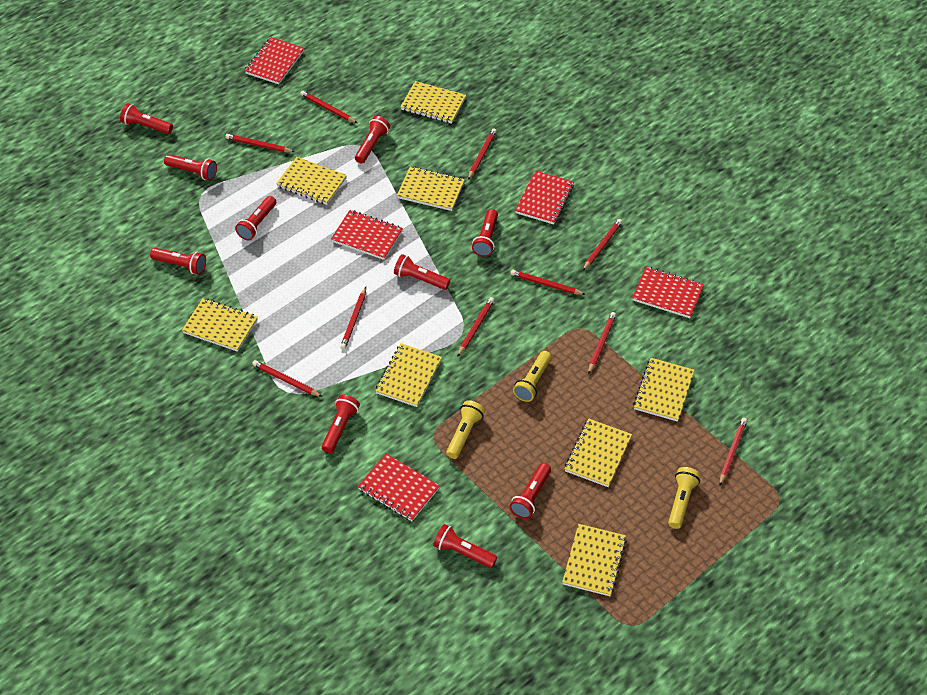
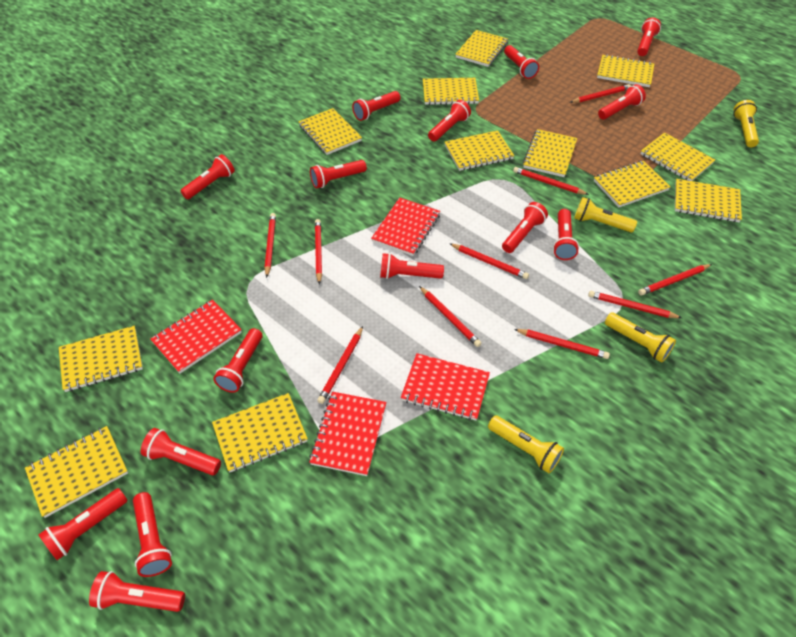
red flashlight: [120,103,173,134] [150,248,206,275] [164,154,217,181] [235,196,276,241] [322,394,360,453] [355,116,390,164] [394,254,450,290] [433,524,497,568] [472,209,498,257] [510,463,551,519] = 10 -> [38,488,128,560] [89,571,185,612] [133,492,172,577] [141,428,221,475] [180,154,235,200] [213,328,263,393] [310,160,367,189] [352,91,401,121] [380,253,444,279] [428,100,471,142] [502,202,548,253] [504,45,539,79] [553,209,579,260] [598,84,646,120] [637,17,661,56] = 15
red notebook: [245,37,304,84] [331,210,403,260] [358,454,440,521] [515,171,574,225] [632,267,704,318] = 5 -> [150,300,242,373] [309,392,386,476] [371,198,440,256] [401,353,490,421] = 4
yellow flashlight: [446,400,485,459] [513,351,552,402] [668,467,701,529] = 3 -> [488,415,564,474] [574,197,637,232] [605,313,676,363] [733,100,759,147] = 4
yellow notebook: [182,298,258,352] [276,157,347,205] [375,343,442,407] [397,167,465,211] [400,81,466,124] [562,524,627,596] [565,419,632,487] [633,358,695,422] = 8 -> [25,426,128,518] [59,326,143,392] [212,393,308,472] [299,108,362,155] [423,78,479,105] [445,130,514,171] [455,30,508,67] [523,129,577,177] [594,161,670,208] [597,54,654,87] [640,132,715,181] [675,179,742,222] = 12

